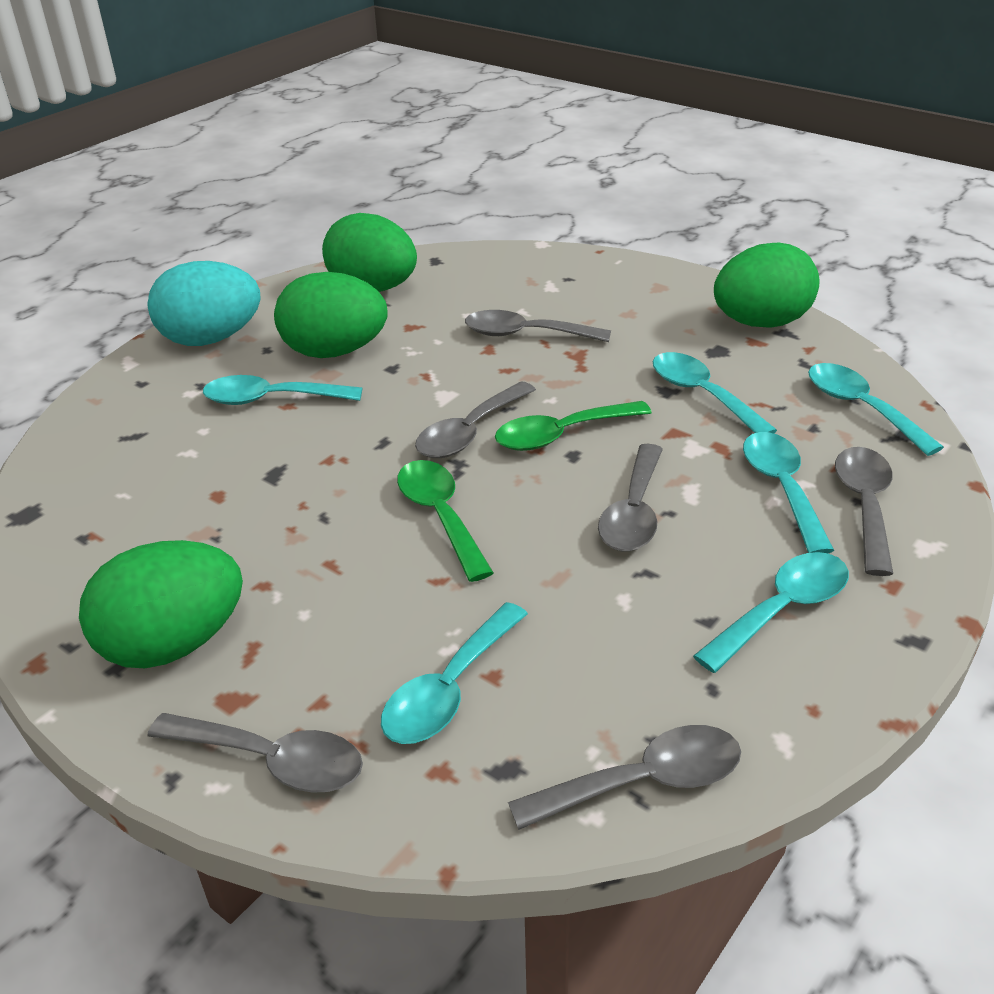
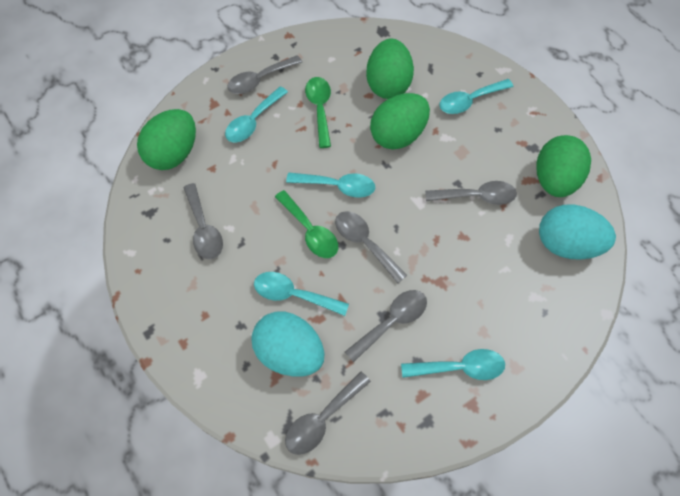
turquoise egg: [147,261,261,346] = 1 -> [251,311,325,377] [539,205,616,260] = 2
turquoise spoon: [203,375,362,405] [381,602,528,744] [653,352,777,433] [693,552,849,673] [743,432,835,553] [808,363,944,456] = 6 -> [225,86,288,142] [254,272,349,316] [286,173,375,198] [401,349,505,380] [439,79,513,114] = 5

